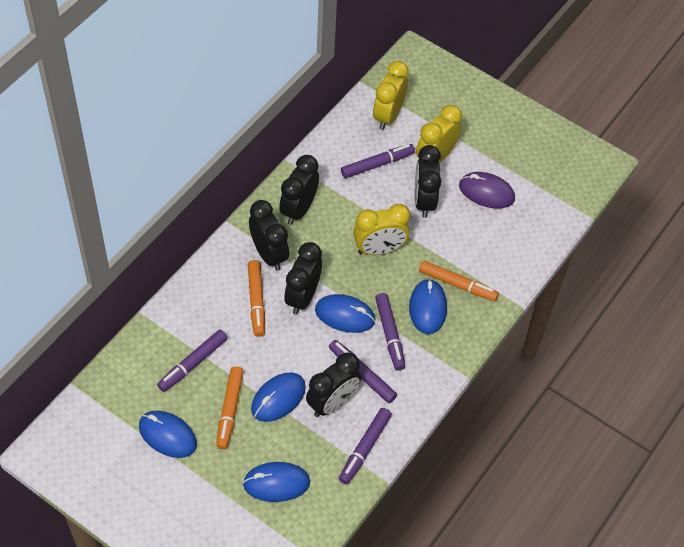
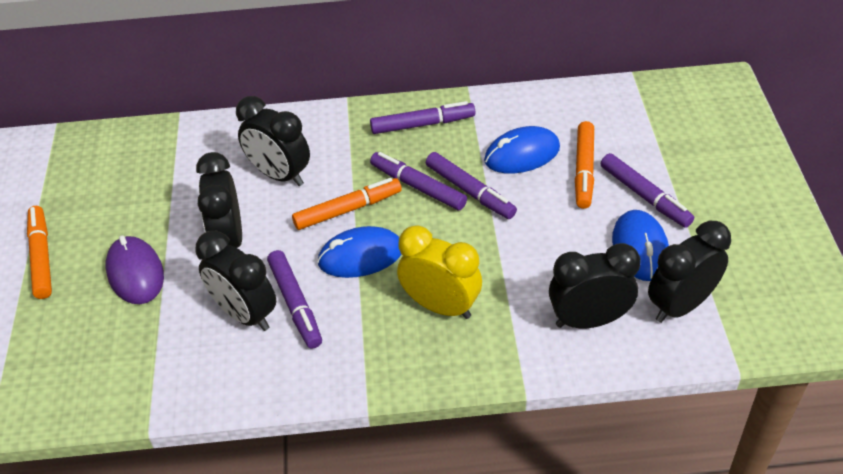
blue mouse: [139,411,197,458] [243,462,310,502] [251,372,306,422] [315,294,376,333] [409,279,447,334] = 5 -> [317,226,401,278] [484,126,560,174] [612,210,669,281] = 3
yellow clock: [353,204,410,255] [373,61,409,130] [416,105,462,163] = 3 -> [397,225,482,319] = 1

